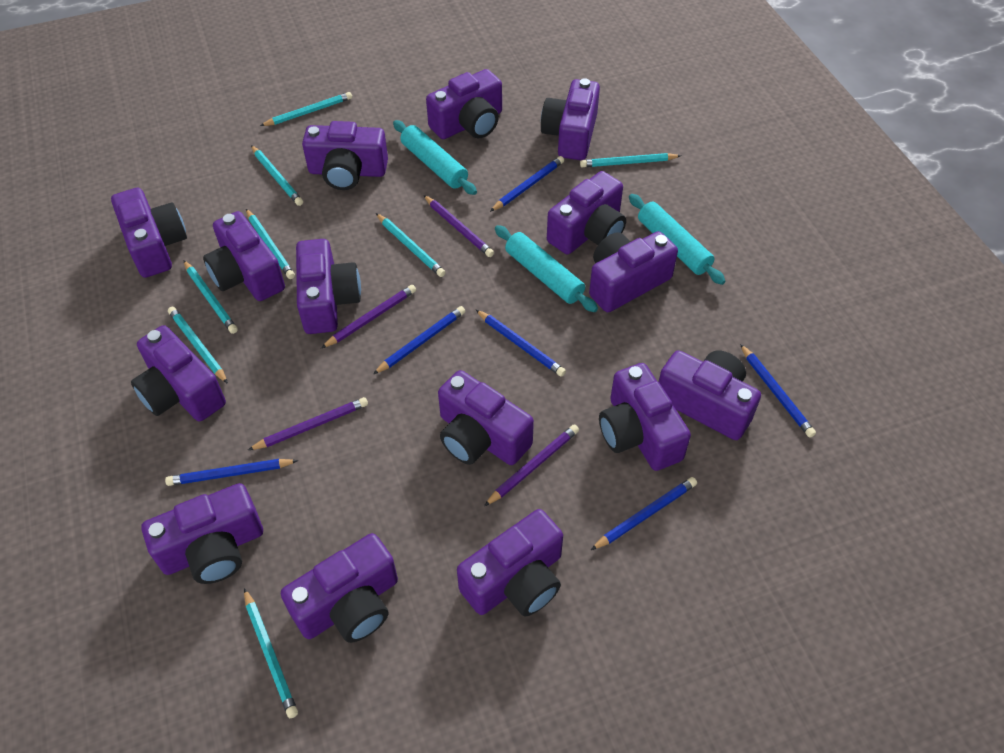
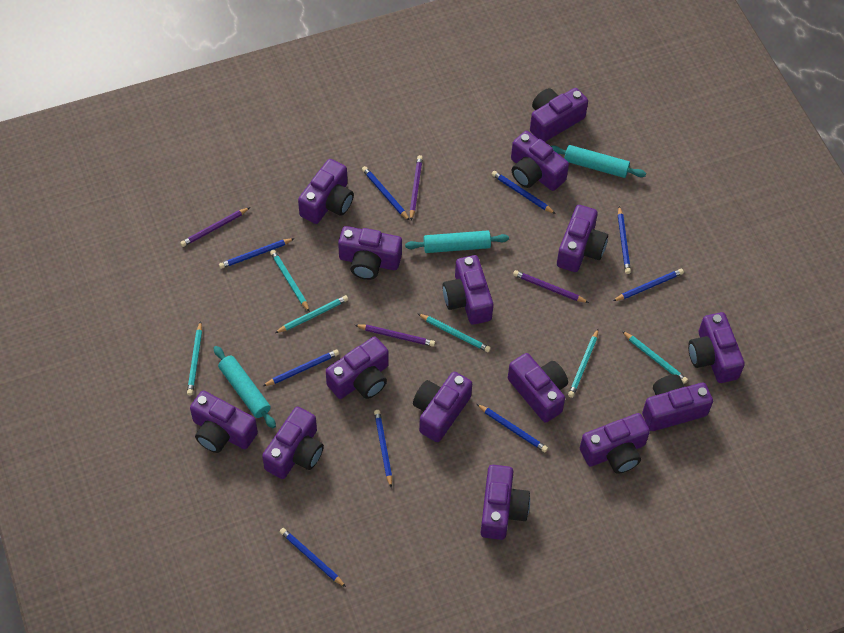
blue pencil: [165,459,298,486] [373,306,465,374] [476,310,566,377] [490,156,564,212] [591,477,697,550] [740,344,816,438] = 6 -> [219,238,295,269] [263,349,339,386] [280,528,346,587] [362,166,410,221] [374,410,392,488] [477,404,548,452] [491,171,556,214] [613,268,684,301] [618,206,631,274] = 9
turquoise pencil: [168,307,228,384] [183,260,238,334] [244,588,298,718] [246,209,295,279] [251,145,303,206] [260,92,352,126] [376,213,446,277] [580,153,681,167] = 8 -> [187,321,202,395] [270,250,310,312] [275,295,348,333] [418,314,491,352] [568,329,598,398] [622,331,688,384] = 6

